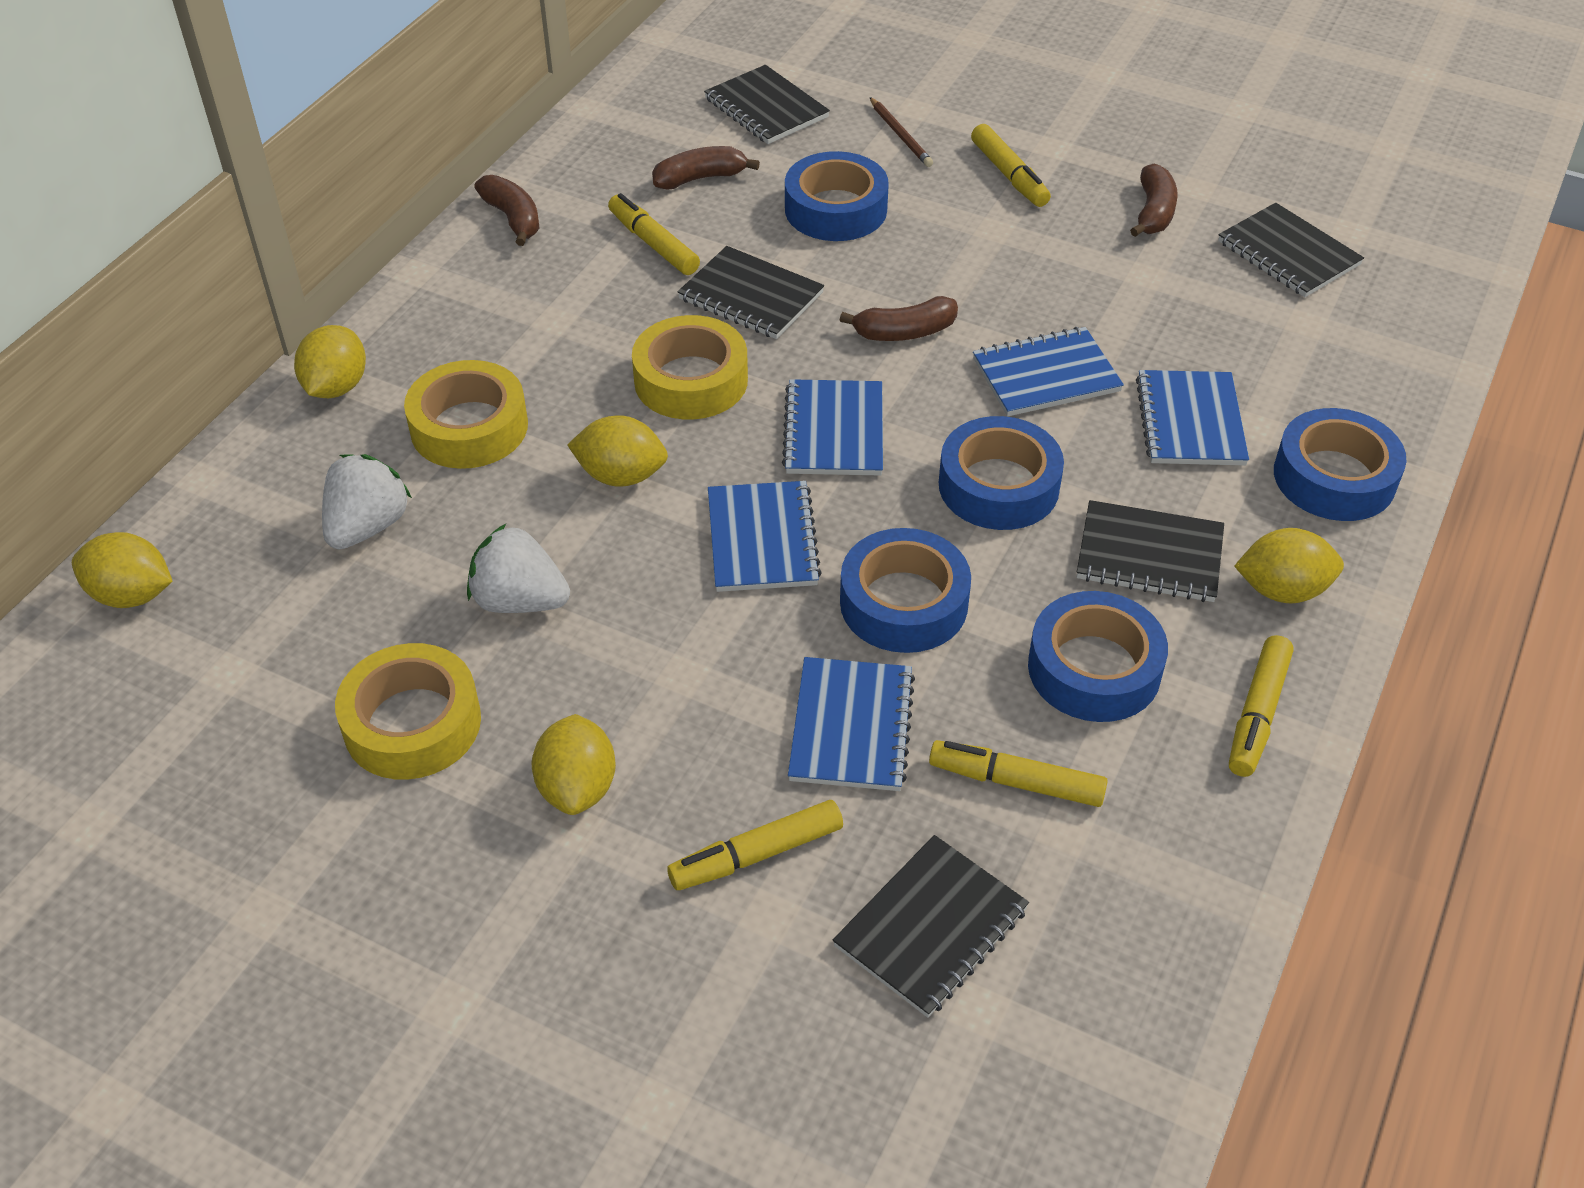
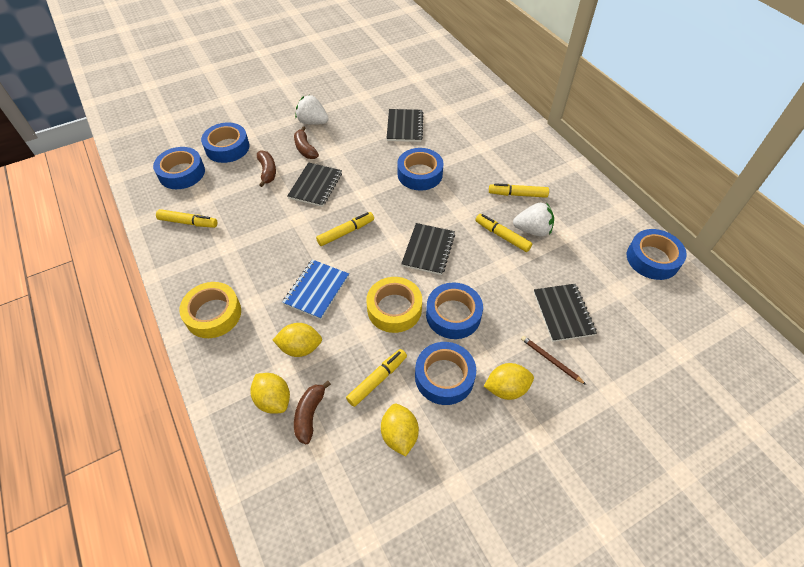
black notebook: [678,246,824,339] [704,65,830,144] [833,835,1029,1018] [1077,500,1224,602] [1218,203,1364,297] = 5 -> [287,162,342,207] [386,109,423,142] [401,223,455,275] [534,284,597,342] = 4
blue notebook: [708,481,822,592] [782,379,883,476] [788,657,915,791] [973,327,1124,416] [1136,370,1249,466] = 5 -> [282,259,349,320] = 1
blue tape: [785,151,889,241] [840,528,971,653] [939,416,1064,530] [1028,591,1168,722] [1274,408,1407,521] = 5 -> [153,147,205,189] [201,123,250,163] [397,148,444,191] [415,342,476,405] [426,282,483,339] [627,229,687,280] = 6
brown banana: [474,175,539,246] [652,146,760,190] [840,296,958,341] [1130,164,1178,237] = 4 -> [257,150,276,187] [294,126,319,159] [294,381,331,444] = 3
yellow lemon: [72,532,172,608] [294,325,366,398] [532,714,616,815] [567,415,668,487] [1234,528,1344,603] = 5 -> [250,373,290,414] [273,323,322,357] [381,404,419,457] [484,363,534,400] = 4
yellow tape: [335,643,481,780] [404,360,528,469] [632,315,748,420] = 3 -> [179,282,241,338] [366,277,422,333] = 2

